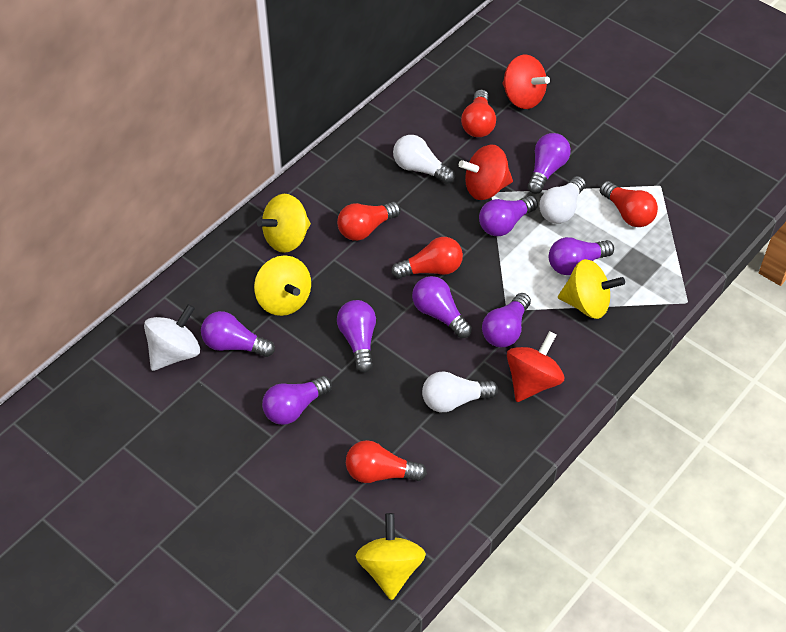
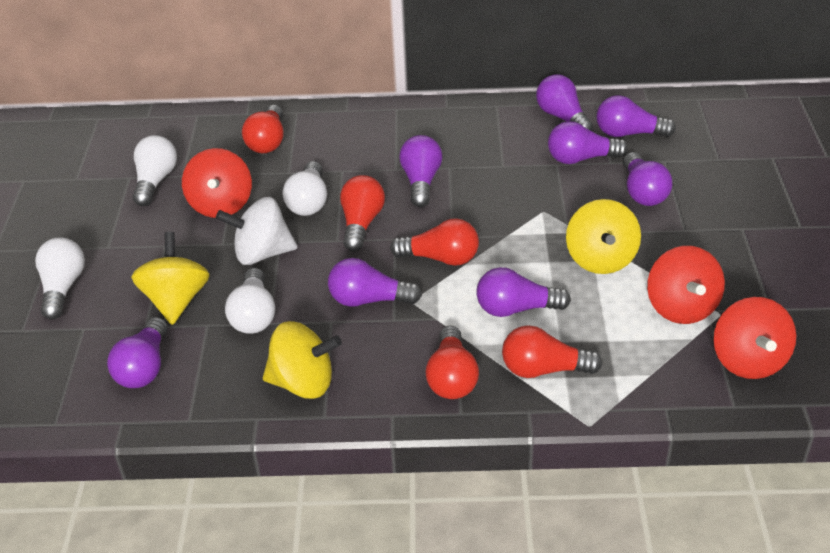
white light bulb: [393,135,455,184] [422,371,498,412] [539,176,586,224] = 3 -> [35,237,85,320] [133,135,177,206] [225,268,275,334] [282,161,327,216] = 4
yellow spinning top: [254,255,311,316] [257,194,311,253] [356,513,426,600] [558,259,625,319] = 4 -> [131,232,210,325] [263,321,342,399] [566,199,641,274] = 3

